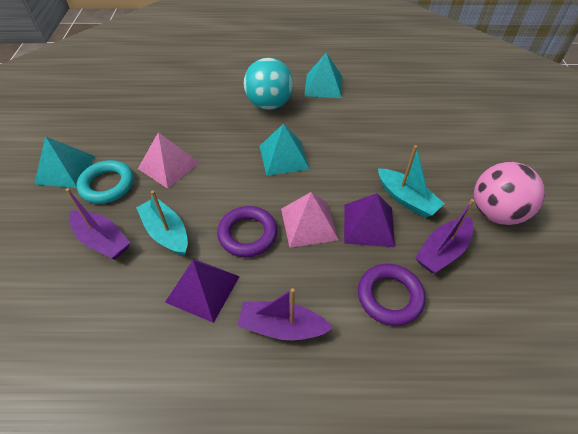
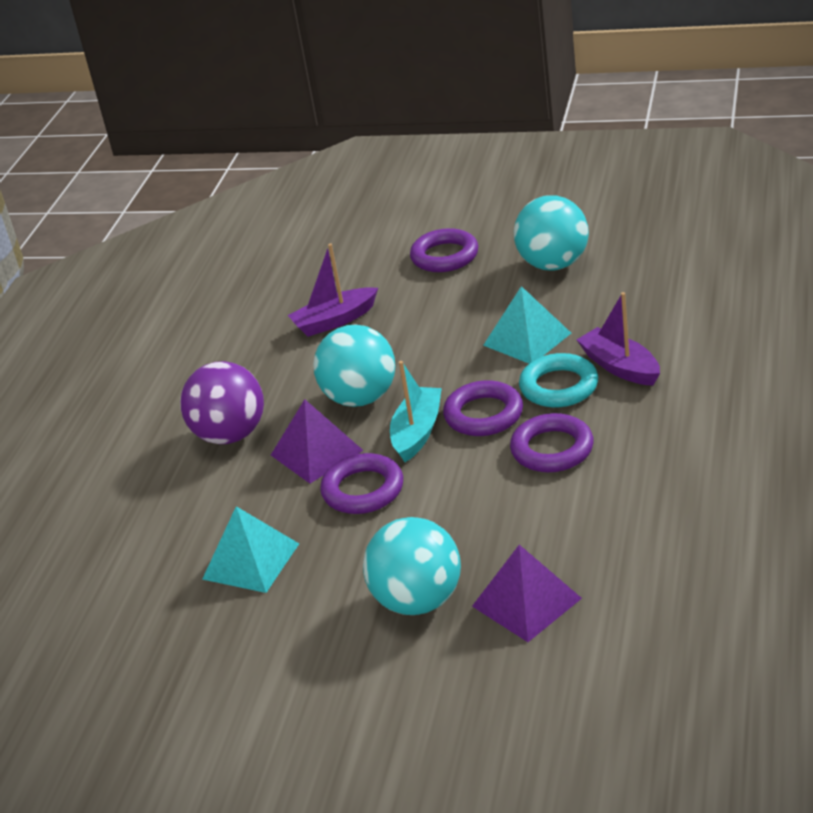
pink ball: [474,162,545,225] = 1 -> none = 0
pink pyramid: [138,132,200,189] [281,192,339,248] = 2 -> none = 0
purple ball: none = 0 -> [180,361,264,444] = 1
purple boat: [66,188,130,259] [237,288,333,340] [415,199,474,273] = 3 -> [288,244,378,337] [576,292,660,386] = 2
purple ring: [217,206,277,257] [358,264,425,326] = 2 -> [320,453,403,514] [410,228,478,272] [443,380,523,436] [510,413,594,472] = 4
turquoise ball: [244,58,293,110] = 1 -> [313,325,396,407] [363,517,461,615] [514,195,589,271] = 3
turquoise boat: [136,190,188,256] [378,145,445,218] = 2 -> [390,361,442,462] = 1
turquoise pyramid: [34,136,95,188] [259,124,310,176] [304,52,342,98] = 3 -> [202,506,299,593] [483,286,571,364] = 2

